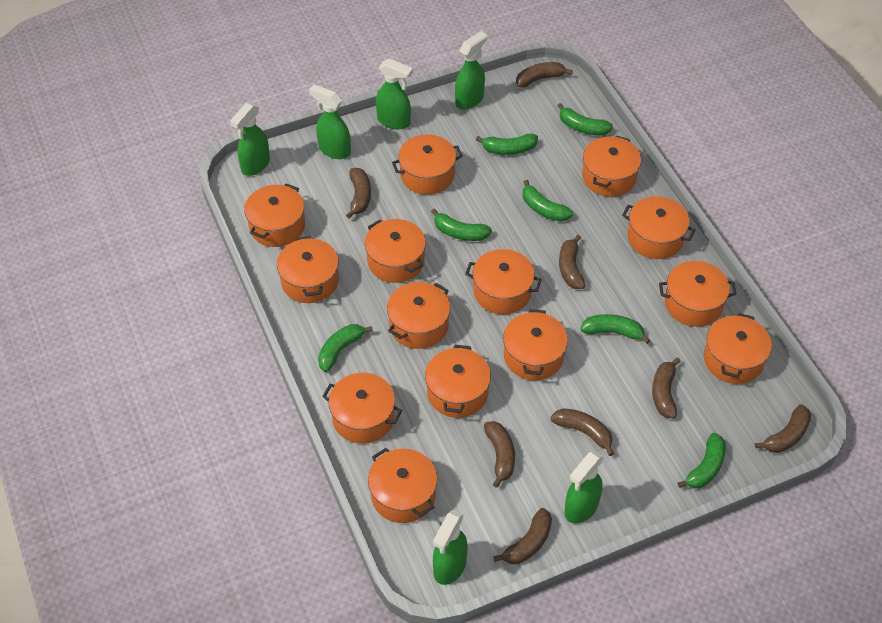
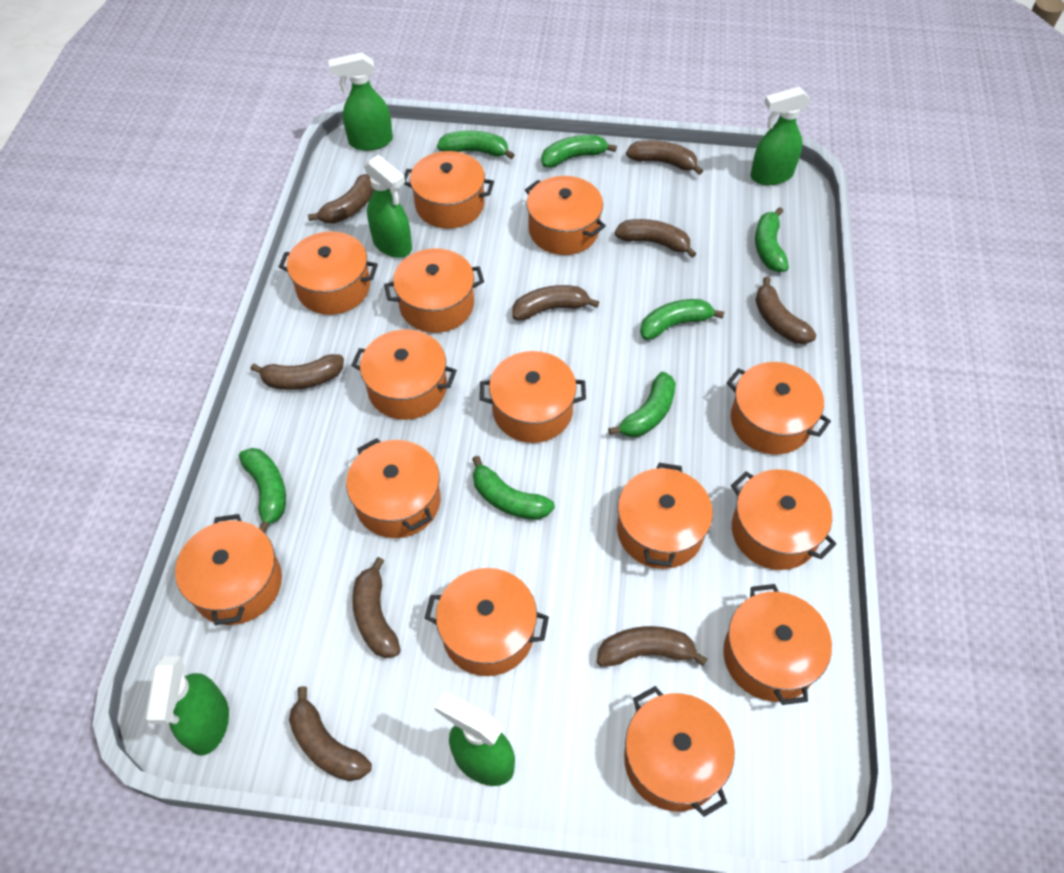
brown banana: [346,168,371,218] [484,421,515,488] [493,508,552,564] [516,62,573,88] [551,408,614,456] [559,235,585,289] [652,357,681,419] [755,404,811,453] = 8 -> [251,354,344,390] [289,686,372,781] [308,174,374,224] [352,557,401,658] [512,285,599,320] [597,626,708,666] [615,219,696,258] [626,140,703,175] [755,277,816,344] = 9
green spray bottle: [230,103,270,176] [309,84,351,159] [376,59,413,129] [433,510,468,585] [455,31,487,110] [564,451,604,524] = 6 -> [146,656,229,755] [328,52,393,151] [364,155,412,258] [434,692,515,786] [750,87,811,185] = 5

